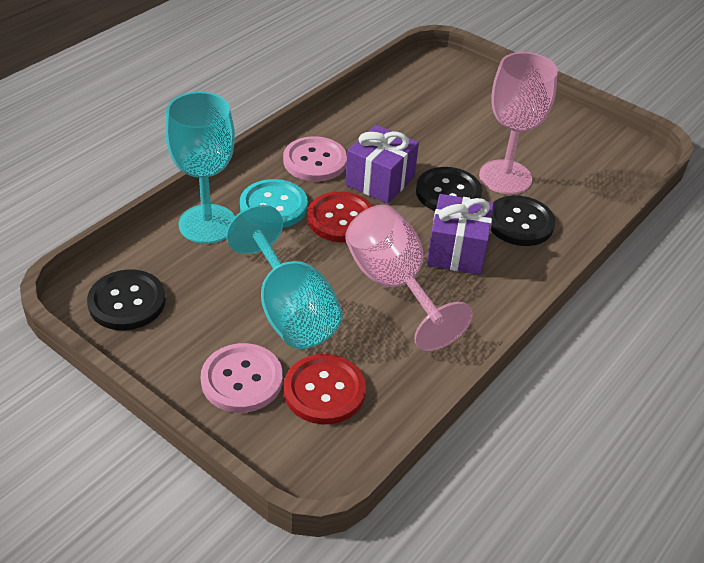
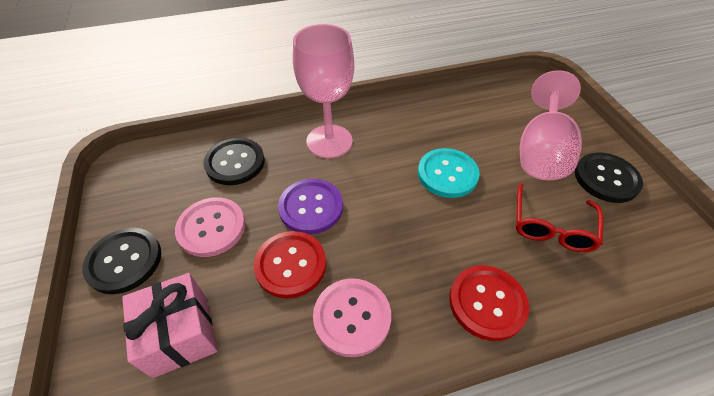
pink gift: none = 0 -> [122,273,218,378] = 1
purple button: none = 0 -> [278,179,343,235] = 1
purple gift: [345,125,419,204] [427,194,494,275] = 2 -> none = 0
red glasses: none = 0 -> [516,184,603,252] = 1
turquoise goblet: [165,92,235,244] [226,205,343,349] = 2 -> none = 0

